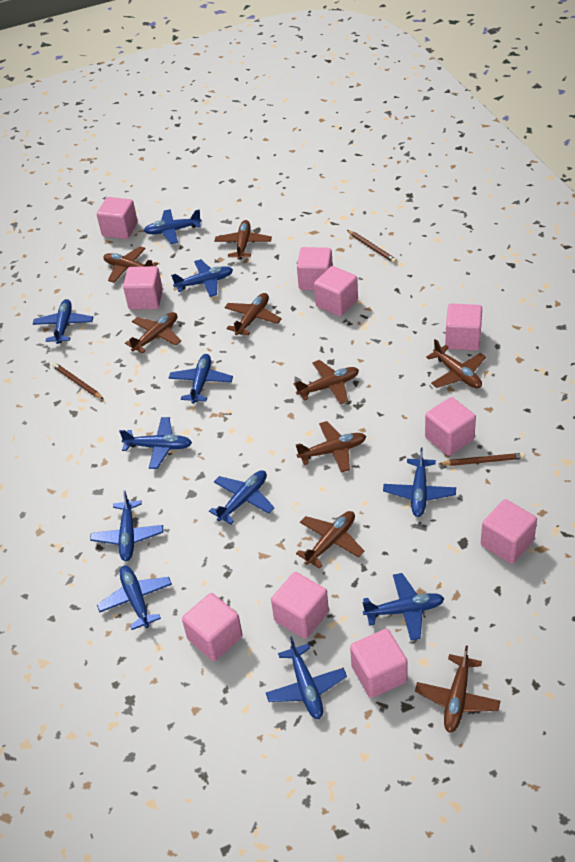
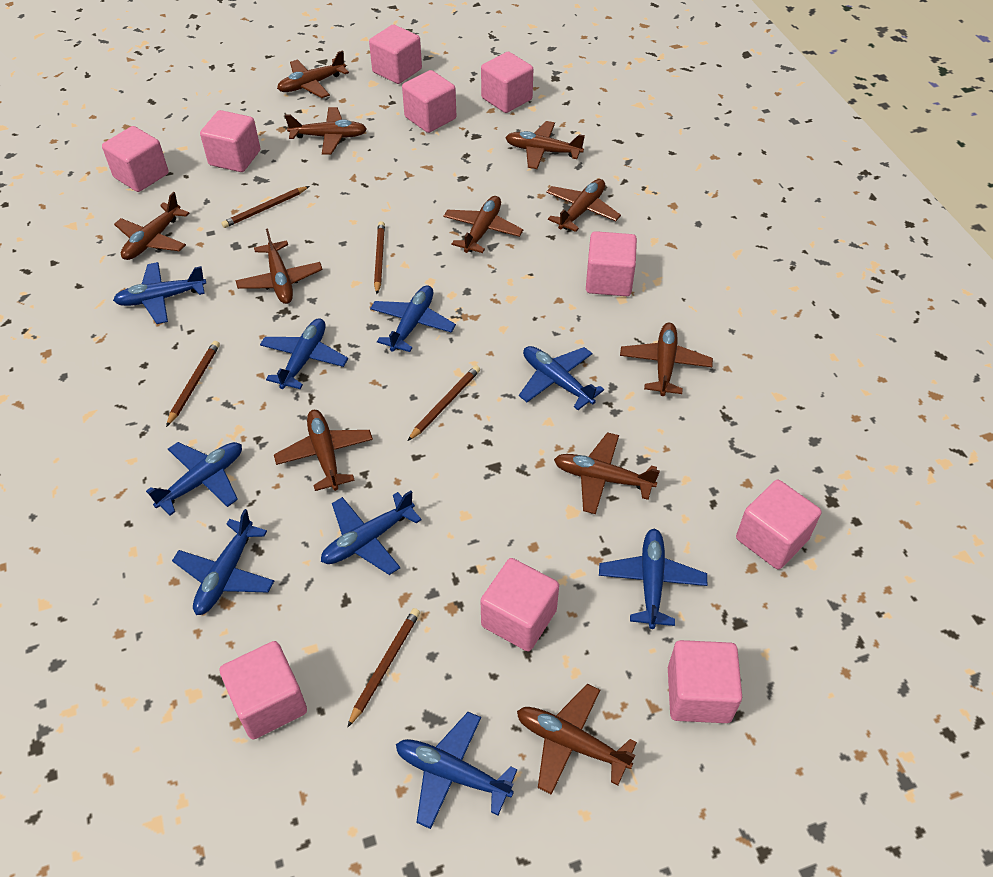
blue plane: [33,299,93,344] [90,490,163,561] [97,565,172,630] [119,417,192,469] [143,209,202,244] [169,354,233,404] [171,259,233,297] [209,470,274,524] [266,636,347,719] [363,573,445,641] [383,448,456,517] = 11 -> [113,262,206,324] [146,442,242,516] [172,509,274,615] [260,318,348,389] [321,491,422,575] [370,285,456,352] [396,712,517,829] [519,346,604,410] [599,529,707,629] = 9
brown pencil: [52,363,103,399] [347,230,397,263] [439,453,525,466] = 3 -> [166,341,220,427] [221,186,309,228] [348,608,420,727] [374,221,385,294] [408,365,480,441] = 5
brown plane: [103,246,158,283] [125,312,181,354] [214,220,272,260] [224,293,282,336] [293,360,359,404] [296,421,366,473] [296,511,364,569] [415,646,500,733] [426,339,486,389] = 9 -> [114,192,190,260] [235,228,323,304] [274,410,373,491] [277,50,349,98] [285,107,367,155] [443,196,523,253] [505,121,585,169] [517,684,637,795] [546,179,621,232] [554,432,660,514] [620,323,713,396] = 11

